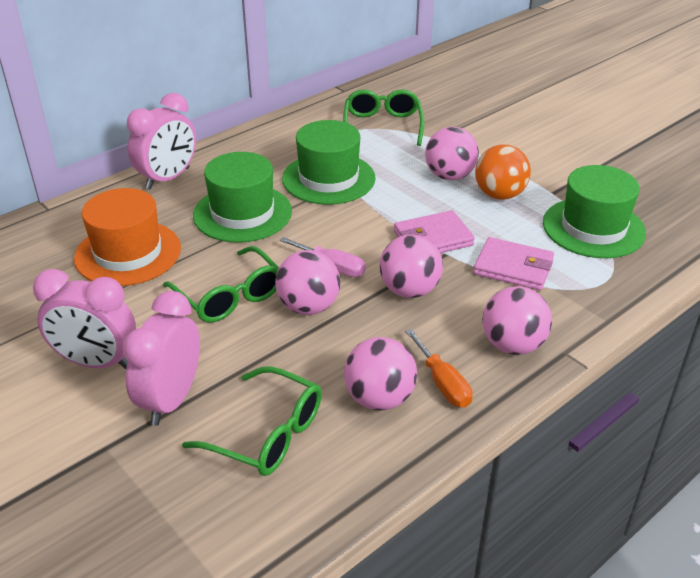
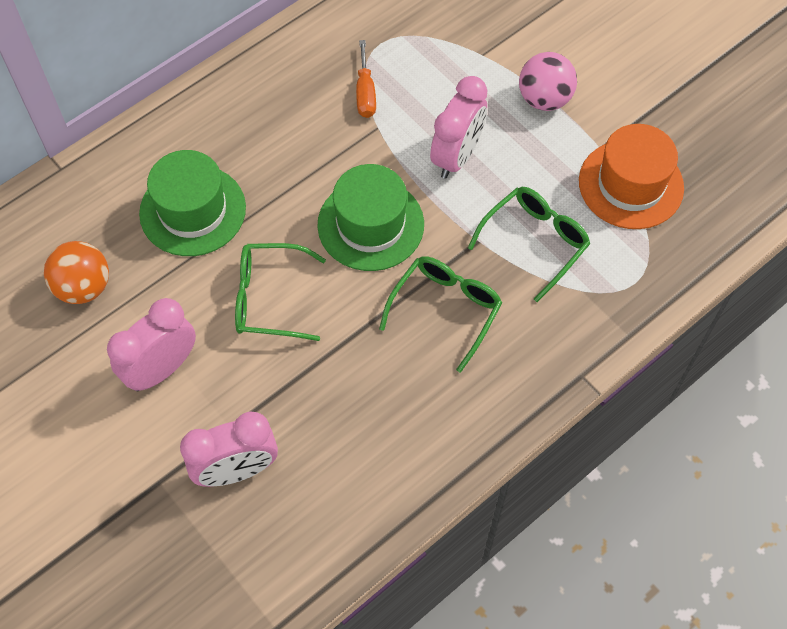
green hat: [193,152,292,243] [282,120,376,205] [543,165,646,258] = 3 -> [139,150,246,256] [317,164,424,271] = 2
pink ball: [275,250,340,315] [344,337,417,411] [380,235,443,298] [425,127,479,180] [482,286,552,355] = 5 -> [519,52,577,111] = 1
pink screwdriver: [280,237,366,277] = 1 -> none = 0
pink wallet: [394,210,475,253] [473,237,554,290] = 2 -> none = 0

